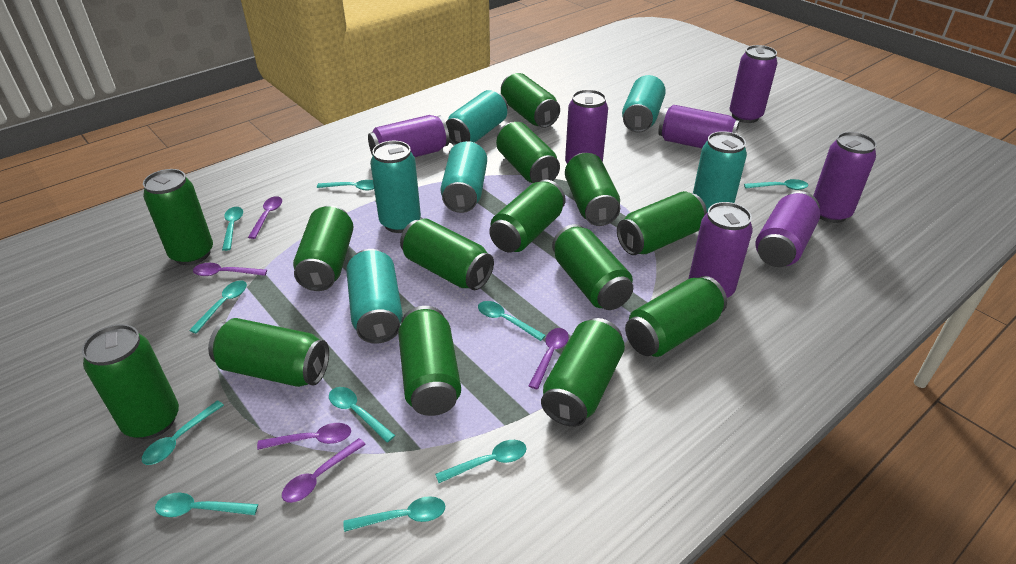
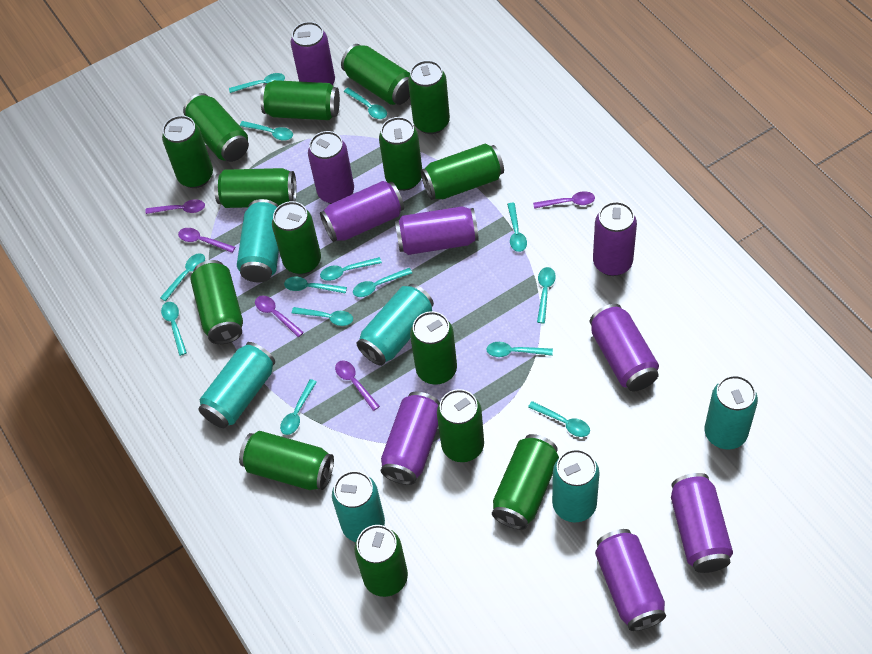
green can: [82,324,179,439] [143,169,213,265] [208,318,329,387] [293,205,353,291] [398,306,461,416] [400,218,494,290] [489,179,566,253] [496,122,560,183] [501,73,560,128] [541,318,625,427] [552,224,633,310] [565,153,620,226] [617,191,707,255] [625,276,727,357] = 14 -> [162,115,213,188] [183,93,249,162] [190,260,243,344] [214,168,297,208] [239,431,334,490] [260,80,340,120] [272,201,321,274] [341,44,410,105] [354,525,408,597] [379,117,422,191] [408,60,450,134] [410,311,457,385] [421,143,504,200] [437,389,484,462] [492,434,559,530] = 15
purple can: [368,115,449,157] [565,89,608,164] [658,105,740,148] [689,202,753,298] [729,45,777,123] [756,191,820,267] [813,132,877,223] = 7 -> [291,22,335,85] [308,131,354,204] [320,181,404,242] [380,392,440,485] [395,206,479,255] [590,304,659,391] [593,202,637,276] [595,529,666,631] [671,473,733,573] = 9
turquoise spoon: [142,400,224,465] [155,492,258,517] [189,280,247,334] [222,207,243,251] [317,180,374,190] [329,387,395,443] [343,496,445,532] [435,440,527,483] [478,301,546,341] [744,179,808,190] = 10 -> [160,253,205,301] [161,302,187,356] [229,73,285,93] [240,121,293,141] [280,379,317,435] [284,277,347,294] [291,307,353,326] [320,257,382,281] [344,88,387,119] [353,268,412,297] [486,342,553,357] [507,203,527,252] [528,401,590,437] [537,267,556,323] = 14

